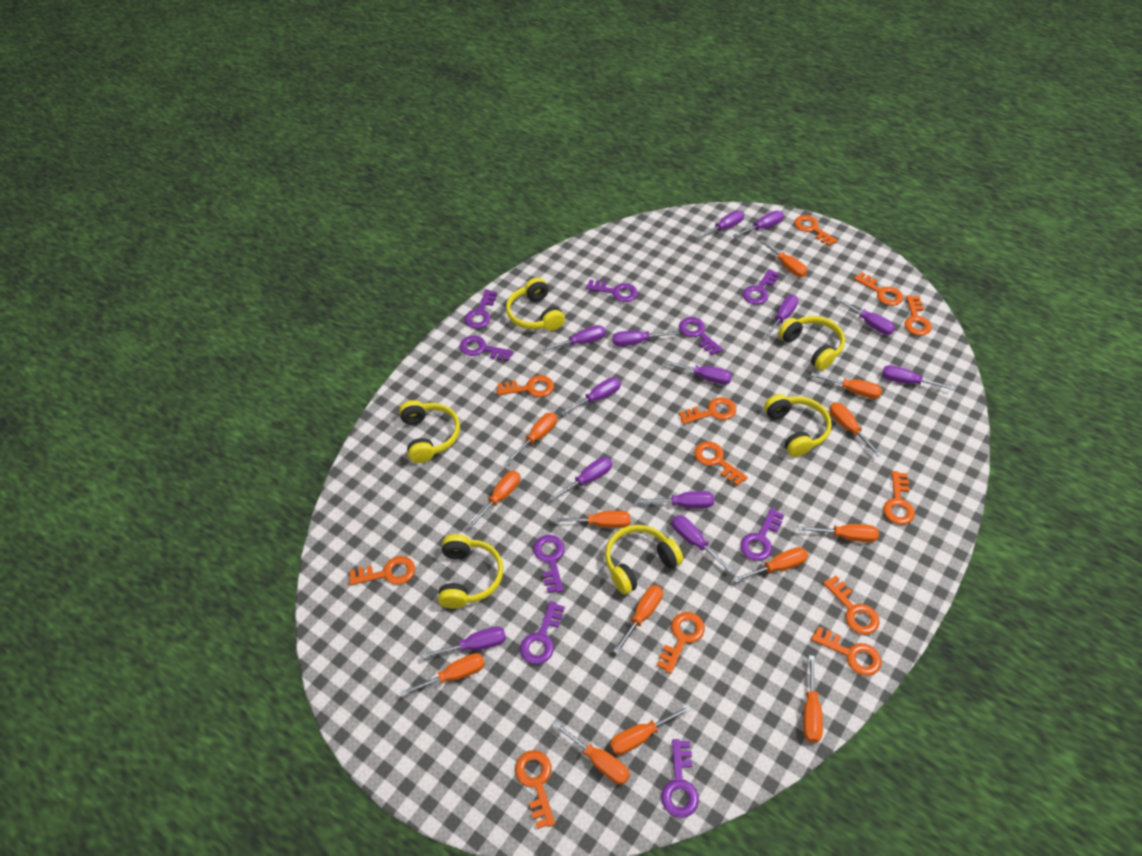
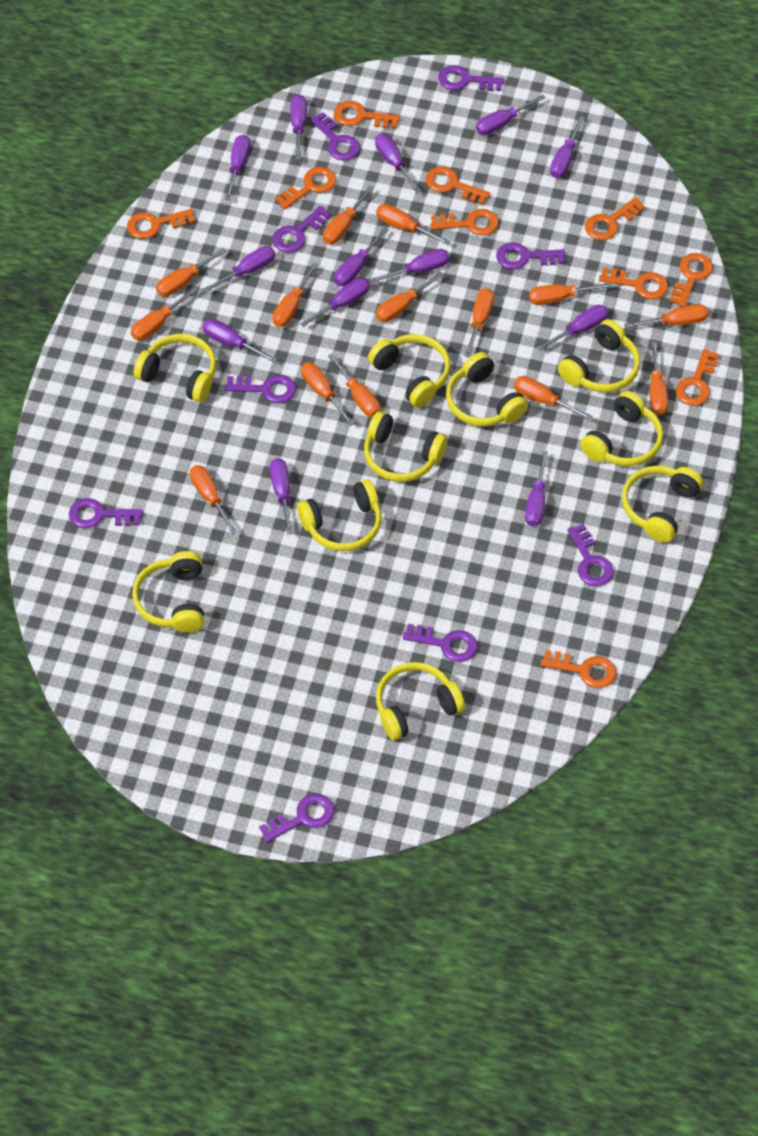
orange key: [349,556,415,585] [497,375,554,397] [515,750,555,829] [657,612,705,674] [679,397,736,424] [694,441,748,486] [794,215,838,246] [811,626,882,676] [823,576,880,635] [854,272,903,306] [883,471,915,525] [904,295,932,336] = 12 -> [127,209,195,239] [275,167,336,209] [334,101,400,129] [425,166,490,205] [430,209,499,236] [541,650,616,688] [585,197,645,240] [599,267,668,300] [669,253,713,307] [676,349,719,406] = 10
orange screwdriver: [401,653,485,697] [468,471,520,528] [506,413,557,463] [553,511,630,528] [553,721,630,785] [610,705,691,755] [613,585,663,654] [733,547,808,583] [759,240,807,277] [798,524,879,542] [803,655,823,743] [811,373,882,399] [829,402,882,457] = 13 -> [131,287,198,341] [156,248,227,297] [190,465,237,535] [272,263,318,327] [301,362,355,426] [323,185,374,244] [328,353,380,417] [376,204,451,245] [376,272,444,322] [464,288,494,358] [514,376,593,420] [529,282,613,305] [624,304,708,328] [650,342,668,415] = 14
yellow headphones: [399,400,460,463] [438,534,504,609] [506,278,565,331] [605,525,683,595] [764,394,832,457] [778,316,845,371] = 6 -> [132,551,204,633] [134,334,216,402] [297,480,381,551] [364,411,448,482] [368,334,450,408] [376,662,465,741] [446,352,528,426] [558,319,640,392] [580,391,663,466] [622,466,703,543] = 10

